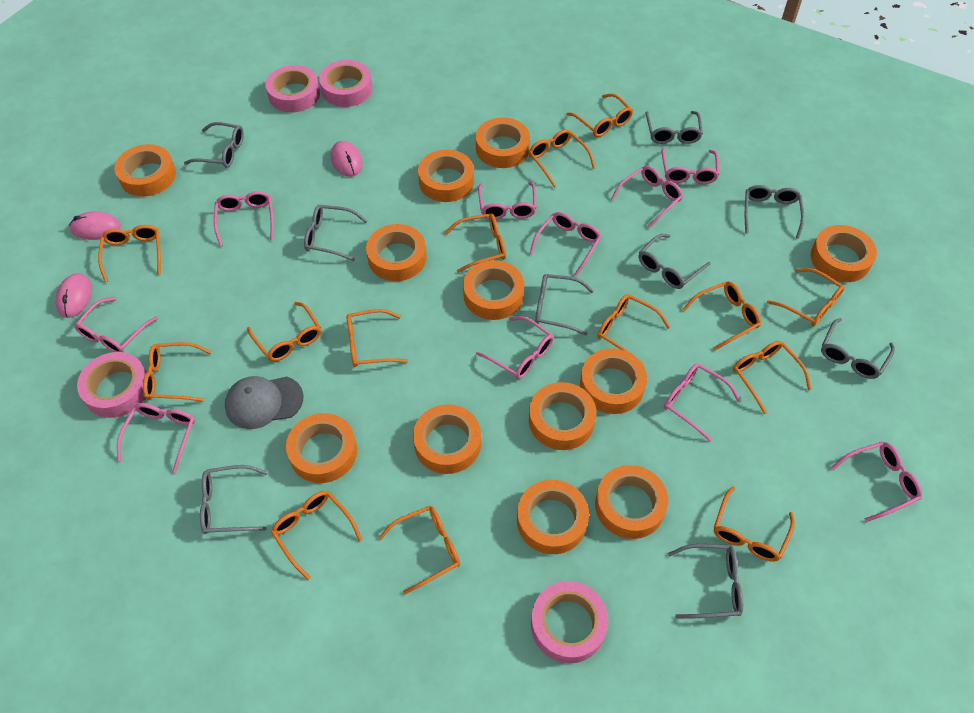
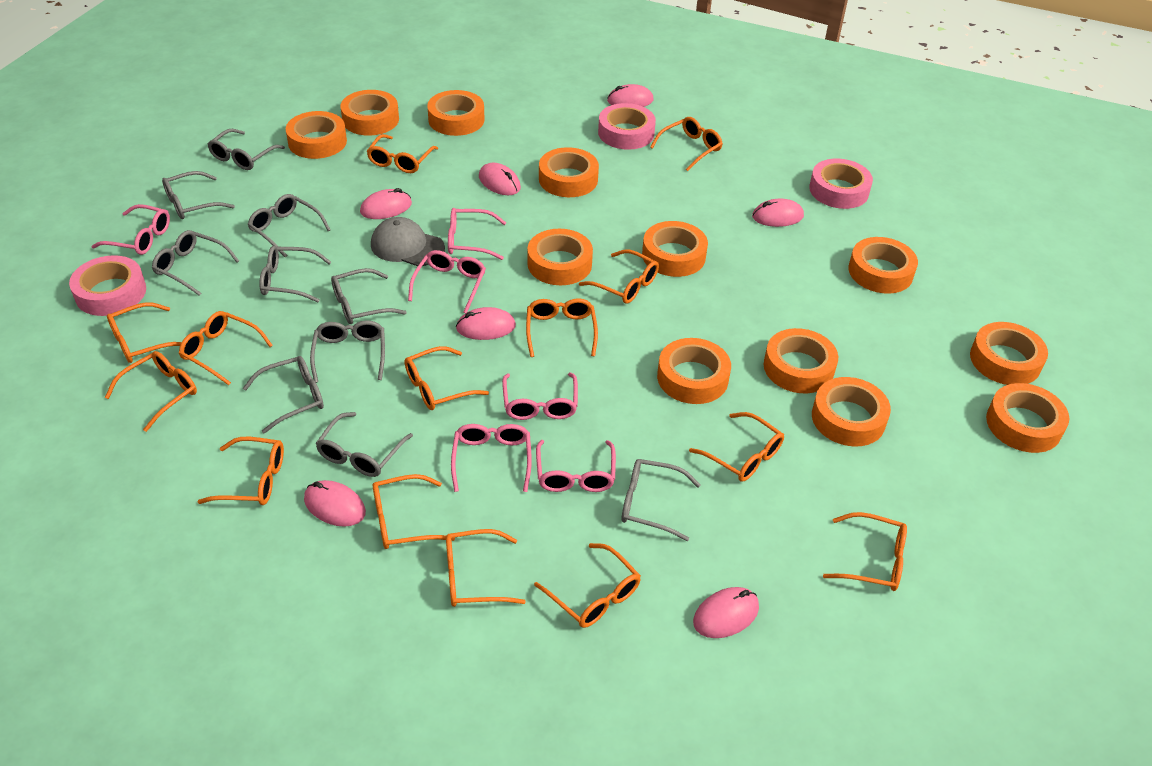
grey glasses: [184,122,244,168] [200,465,267,534] [304,205,367,261] [535,274,594,335] [639,234,711,289] [646,111,703,144] [668,544,743,619] [745,185,804,239] [821,318,895,379] = 9 -> [152,230,239,296] [162,171,235,219] [208,129,285,170] [243,356,324,433] [248,194,331,257] [259,246,331,302] [310,320,385,383] [315,412,413,477] [331,268,407,324] [622,459,701,541] = 10
pink glasses: [74,297,158,352] [117,403,195,473] [214,191,274,246] [476,316,554,379] [478,182,536,219] [529,212,602,276] [611,166,683,228] [661,148,719,184] [664,363,741,442] [831,442,922,522] = 10 -> [91,204,170,255] [408,250,486,313] [448,208,506,260] [451,424,532,492] [502,372,578,420] [536,440,616,492] = 6
pink mouse: [56,273,92,318] [70,212,121,240] [331,141,363,177] = 3 -> [304,480,366,527] [360,188,412,219] [456,307,516,340] [479,163,521,195] [607,84,653,107] [693,587,759,638] [752,199,804,227] = 7
pink tape: [77,352,147,418] [265,65,320,113] [319,60,373,107] [531,581,608,663] = 4 -> [69,255,146,316] [598,103,656,150] [809,159,873,209] = 3

